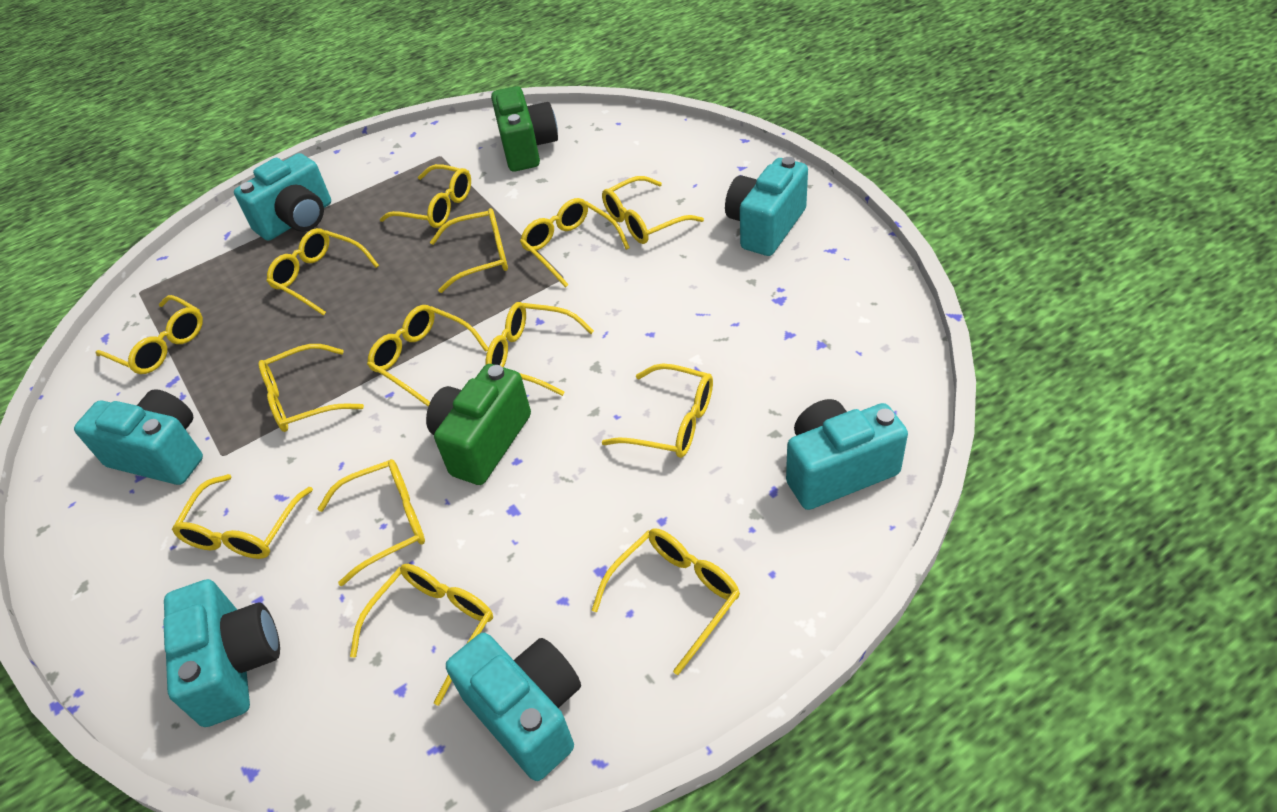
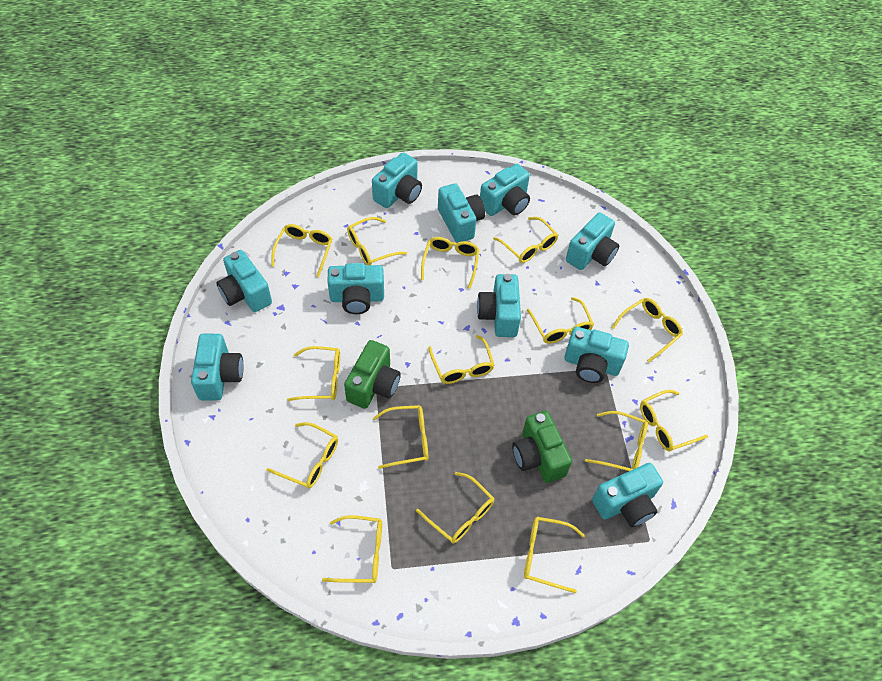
turquoise camera: [74,389,203,485] [163,579,280,727] [234,153,331,241] [446,633,581,781] [725,157,808,256] [786,399,908,510] = 6 -> [191,334,243,401] [216,250,272,312] [328,263,384,314] [372,152,422,208] [438,183,485,243] [477,274,521,337] [480,164,530,216] [564,327,629,383] [566,212,619,270] [592,463,663,527] = 10
yellow glasses: [96,295,203,374] [172,474,313,559] [258,344,364,432] [267,228,379,316] [317,459,425,586] [350,564,493,706] [367,305,488,406] [380,164,471,228] [430,208,508,293] [485,302,594,396] [520,198,630,288] [592,528,740,675] [602,176,704,244] [602,363,713,458] = 14 -> [266,422,338,489] [271,224,332,277] [287,346,340,401] [322,515,382,583] [347,217,407,265] [373,405,428,469] [416,472,494,543] [421,237,479,289] [428,335,494,384] [493,217,558,263] [524,517,585,593] [527,297,594,344] [585,411,648,471] [612,298,683,362] [640,390,708,452] = 15

